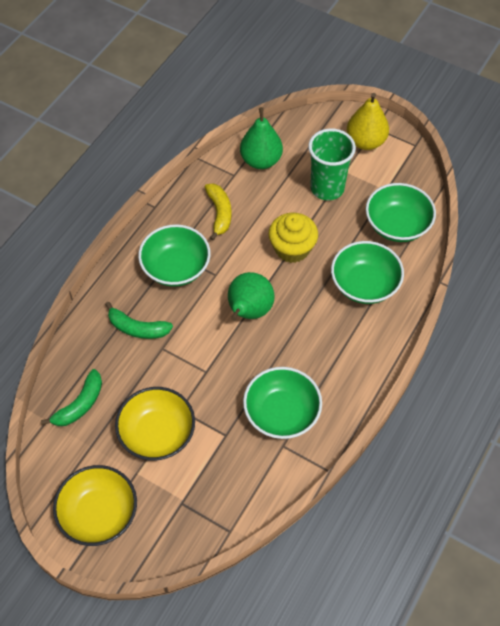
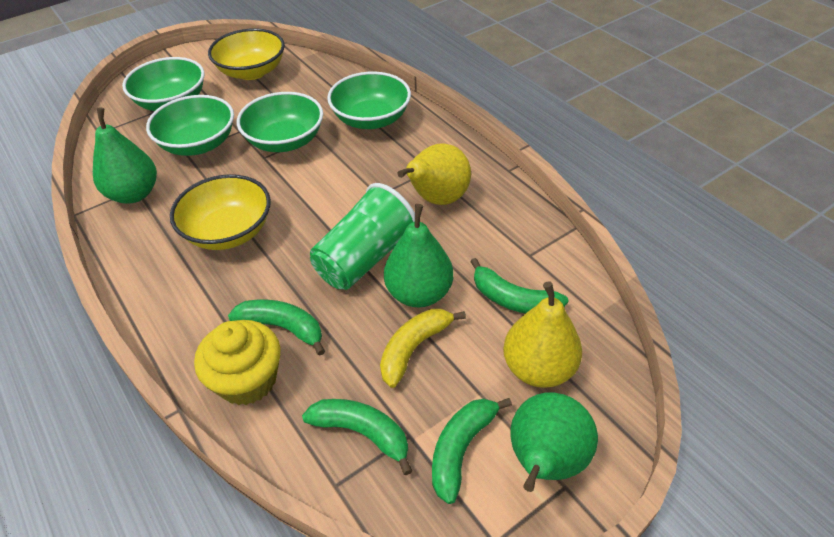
green banana: [41,369,102,426] [105,302,173,339] = 2 -> [228,300,325,356] [302,399,412,475] [432,398,512,504] [470,258,569,314] = 4
green pear: [228,272,275,321] [240,107,283,169] = 2 -> [93,108,157,204] [384,204,453,307] [510,393,598,492] = 3
yellow pear: [347,93,389,150] = 1 -> [397,143,471,205] [503,281,582,388] = 2

